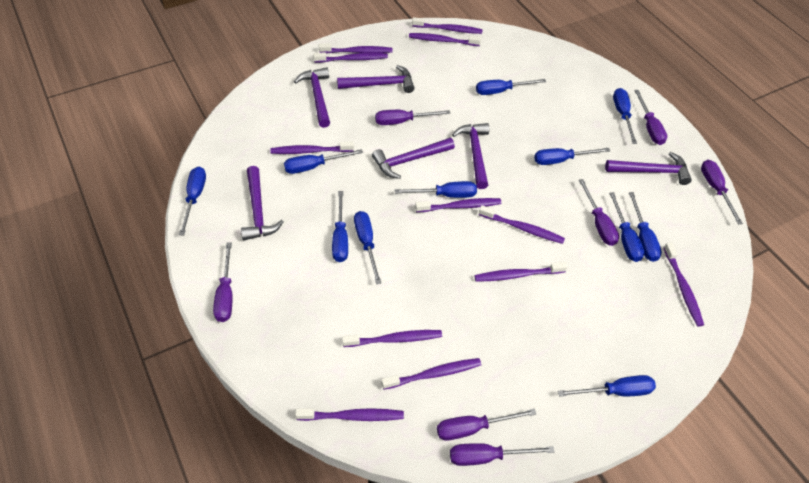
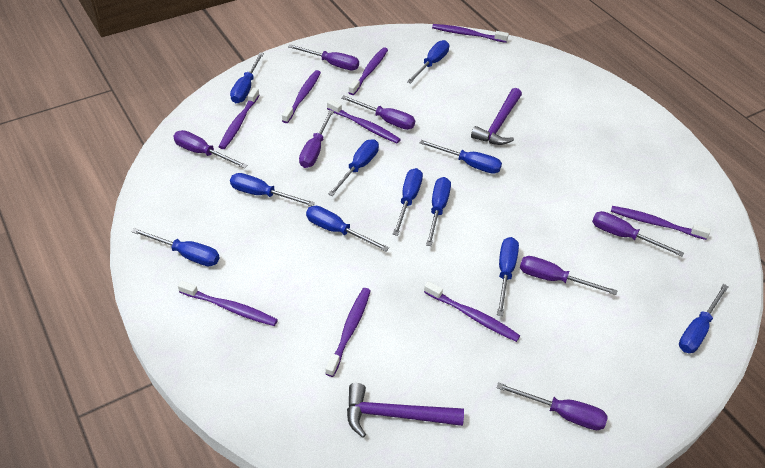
purple hammer: [241,166,284,241] [294,67,330,128] [337,65,414,93] [372,138,455,179] [452,123,489,189] [605,152,692,185] = 6 -> [347,383,464,438] [471,88,522,145] = 2
purple toothbrush: [270,141,354,154] [295,408,404,421] [313,52,388,63] [319,44,393,53] [342,330,442,347] [381,358,481,390] [409,33,481,46] [412,17,483,34] [415,198,501,212] [474,262,568,282] [479,205,565,244] [664,242,704,327] = 12 -> [178,281,278,326] [219,88,259,149] [282,70,321,123] [325,288,371,377] [327,99,401,143] [348,47,388,95] [424,281,520,342] [432,24,509,43] [611,206,711,240] = 9

